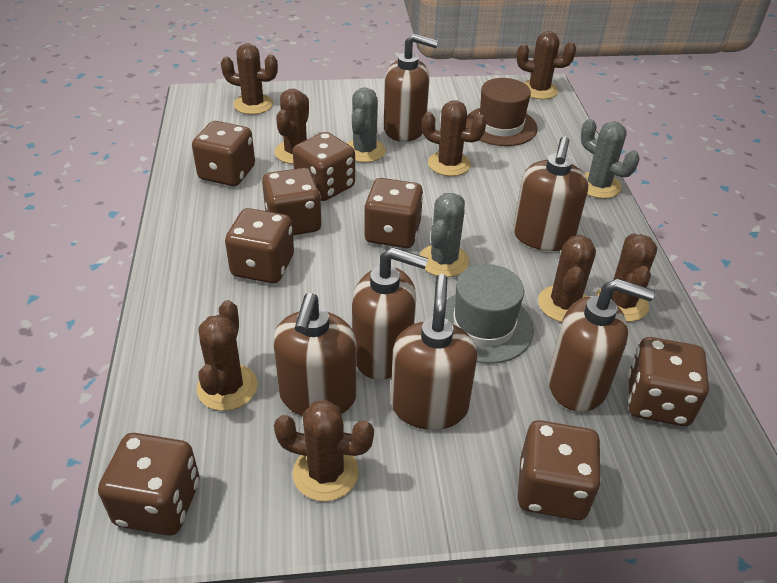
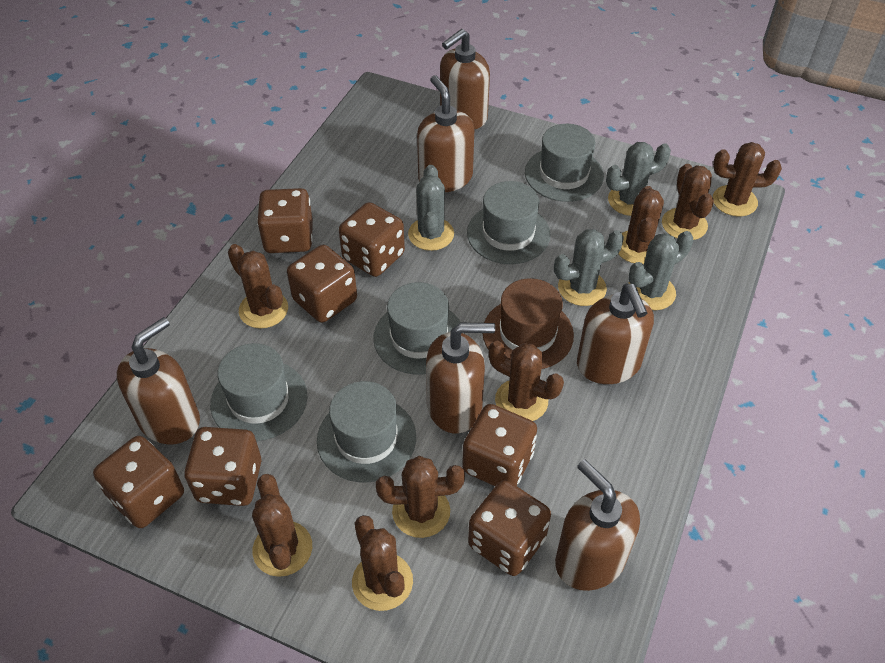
brown dice: [98,433,200,536] [192,121,255,186] [225,208,294,283] [262,168,322,235] [293,132,355,201] [364,178,423,248] [517,420,601,520] [628,337,709,426] = 8 -> [93,436,184,528] [184,427,261,506] [257,188,313,253] [287,245,357,323] [339,202,405,277] [462,404,537,486] [468,480,551,576] = 7
grey cactus: [347,87,386,163] [420,193,469,277] [581,119,640,199] = 3 -> [408,165,454,251] [554,229,624,306] [606,142,671,216] [628,231,693,310] = 4
grey hat: [445,264,534,364] = 1 -> [210,343,307,441] [317,381,416,482] [373,282,465,374] [467,181,550,264] [525,124,604,202] = 5

